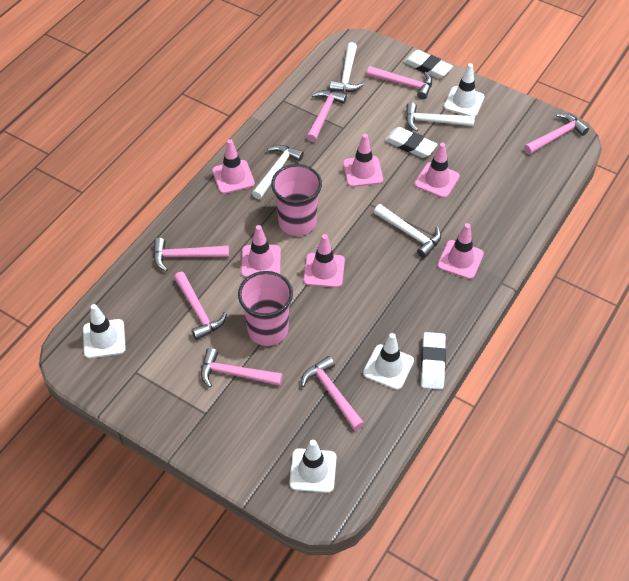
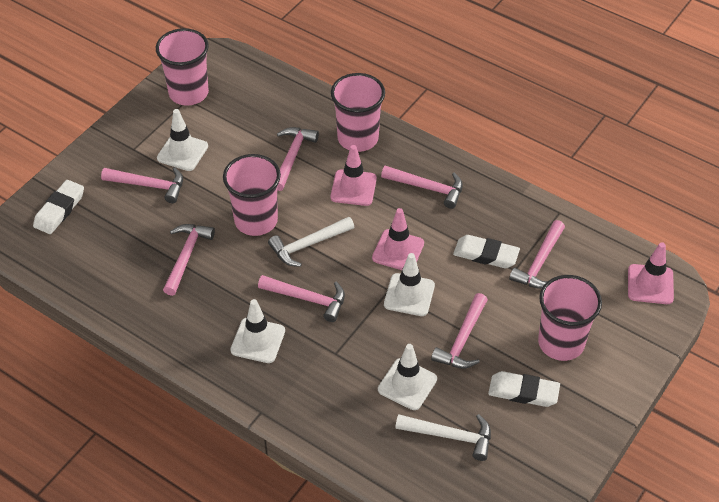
pink cup: [238,271,293,346] [271,164,322,236] = 2 -> [156,28,209,106] [223,154,281,236] [331,73,385,152] [538,275,602,361] = 4
pink traffic cone: [212,139,255,194] [241,225,281,278] [303,234,345,288] [343,134,383,187] [415,143,460,198] [437,223,484,279] = 6 -> [331,145,377,206] [372,208,424,270] [628,242,674,304] = 3
white hammer: [252,145,304,199] [330,42,364,92] [374,204,441,258] [406,102,475,132] = 4 -> [268,217,354,267] [395,414,491,461] = 2

